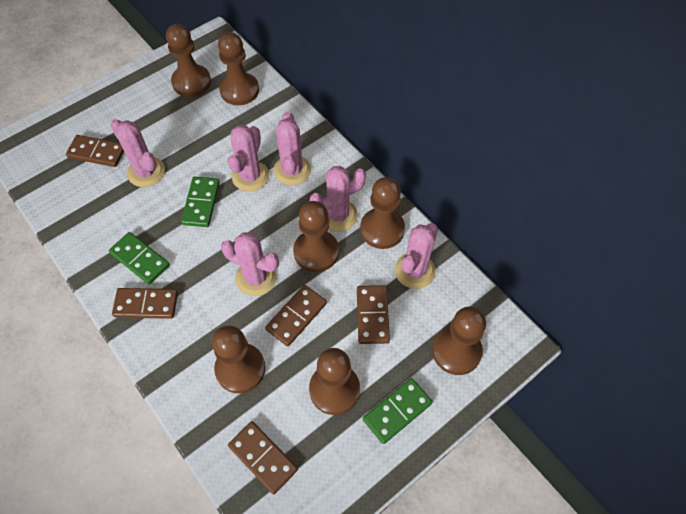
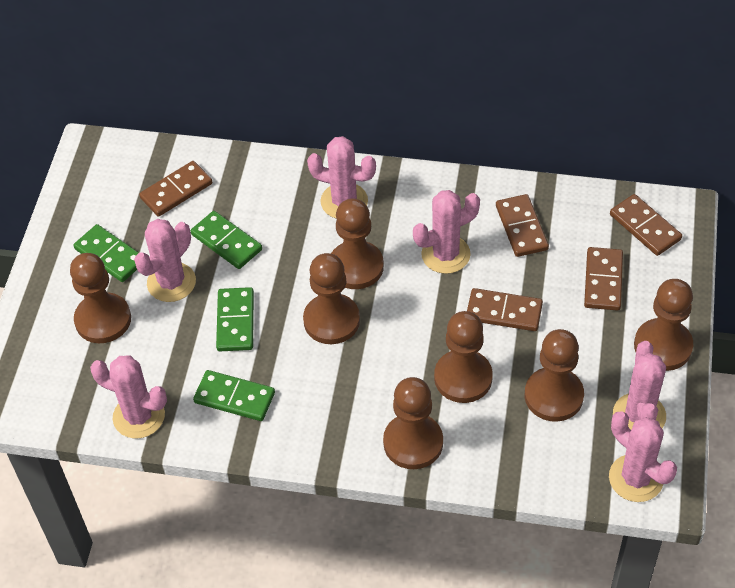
green domino: [109,232,170,285] [181,177,220,227] [363,378,433,444] = 3 -> [74,224,139,282] [191,211,262,269] [193,370,275,421] [216,287,254,351] = 4

